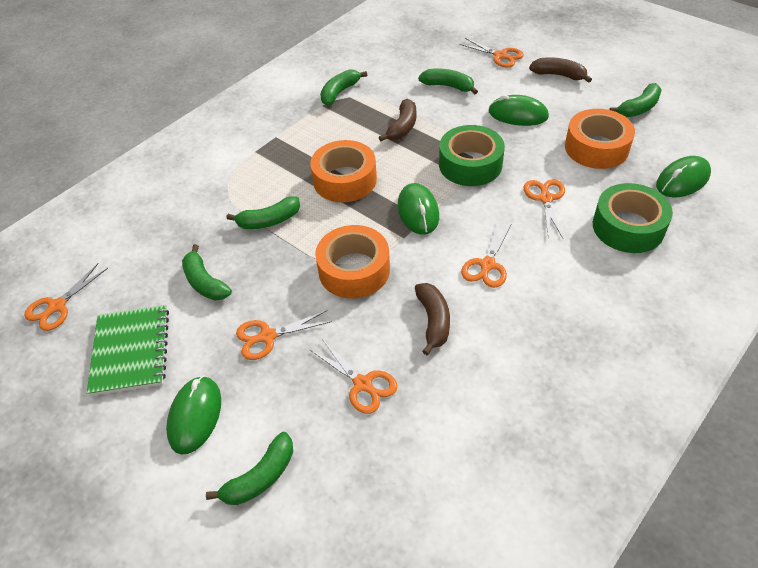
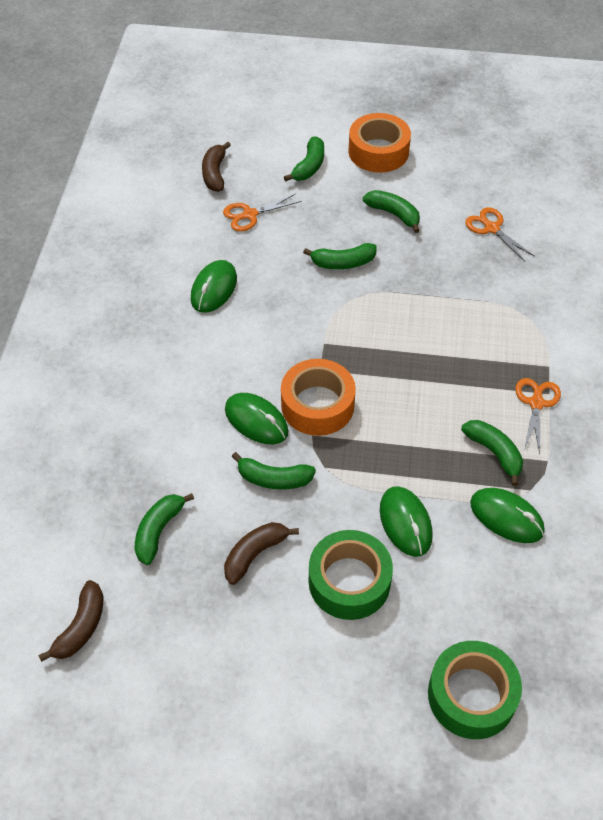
green notebook: [87,305,169,396] = 1 -> none = 0
orange scissors: [24,263,108,331] [236,310,332,360] [310,339,397,414] [459,38,524,67] [461,224,511,288] [524,179,565,238] = 6 -> [223,194,302,232] [465,207,535,262] [515,378,561,454] = 3
orange tape: [310,140,377,202] [315,225,390,298] [565,109,635,169] = 3 -> [281,359,356,436] [348,113,411,173] = 2

